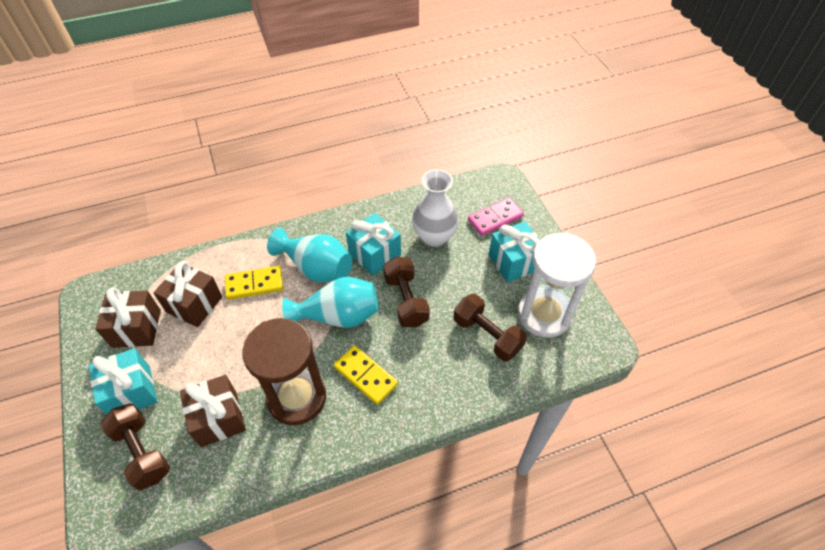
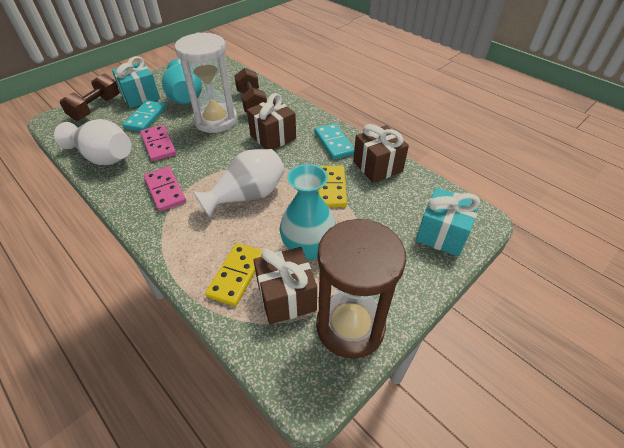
brown dumbbell: [100,404,170,490] [383,256,430,327] [454,294,527,361] = 3 -> [60,73,120,121] [234,68,267,112] = 2
pink domino: [468,197,524,236] = 1 -> [141,125,176,161] [144,167,186,212] = 2
turquoise domino: none = 0 -> [122,100,166,132] [314,123,355,160] = 2
turquoise gift: [89,348,158,414] [346,213,401,276] [489,221,540,282] = 3 -> [112,56,160,108] [416,187,480,257] = 2
white vase: [412,169,459,247] = 1 -> [54,119,131,165] [193,149,285,218] = 2

